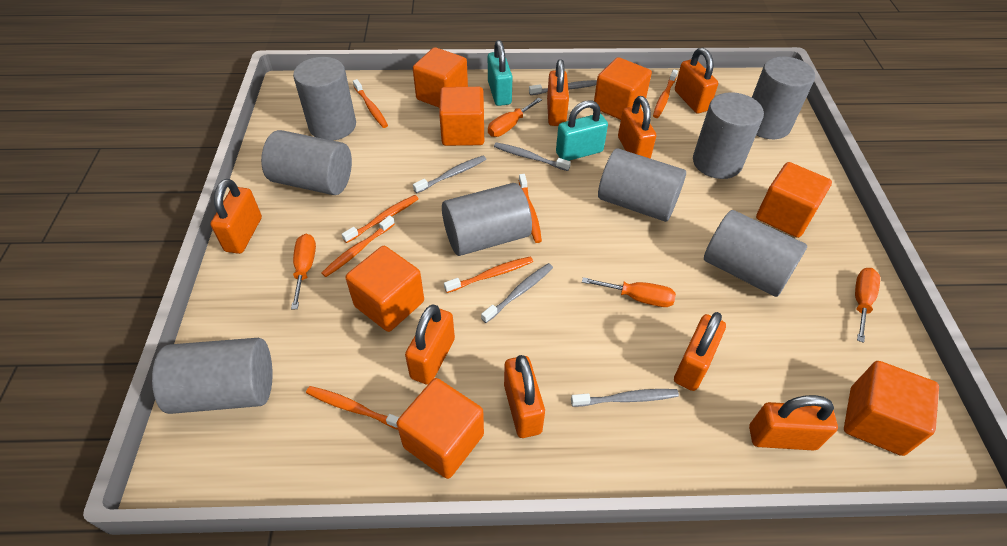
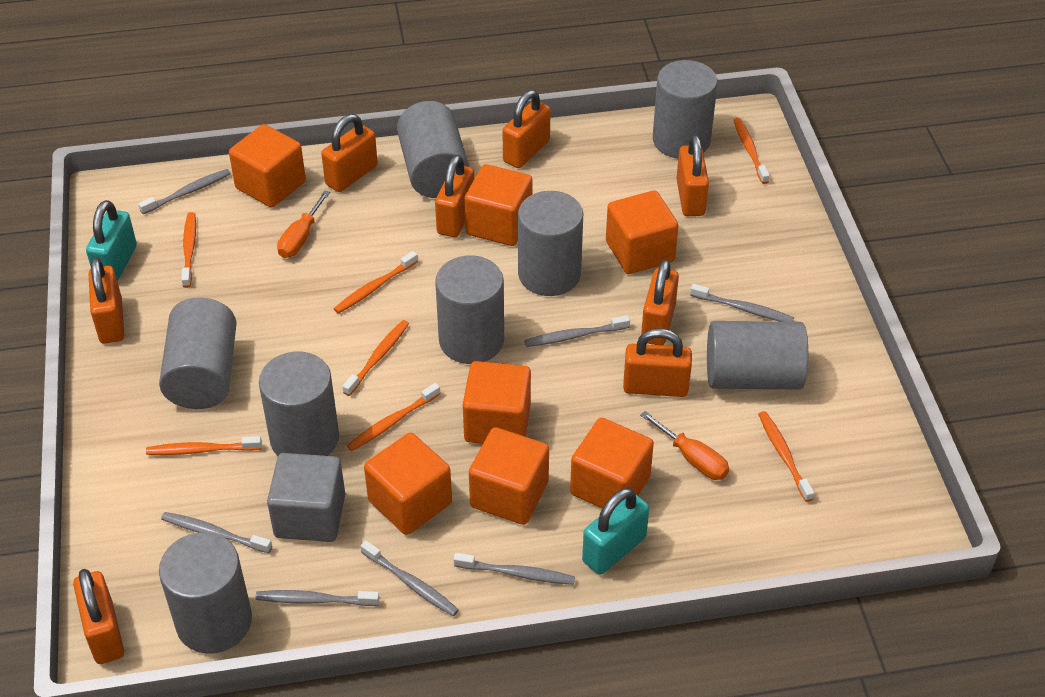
grey cube: none = 0 -> [267,453,345,542] = 1
grey toothbrush: [413,156,486,193] [481,263,553,323] [494,142,571,171] [529,80,597,95] [571,389,679,407] = 5 -> [138,169,231,214] [161,512,272,553] [255,590,379,606] [360,540,459,616] [454,553,575,585] [524,315,630,347] [690,284,794,322] = 7
orange screwdriver: [291,234,316,310] [488,98,542,137] [582,277,676,307] [855,268,880,343] = 4 -> [277,190,330,258] [641,411,729,480] = 2

